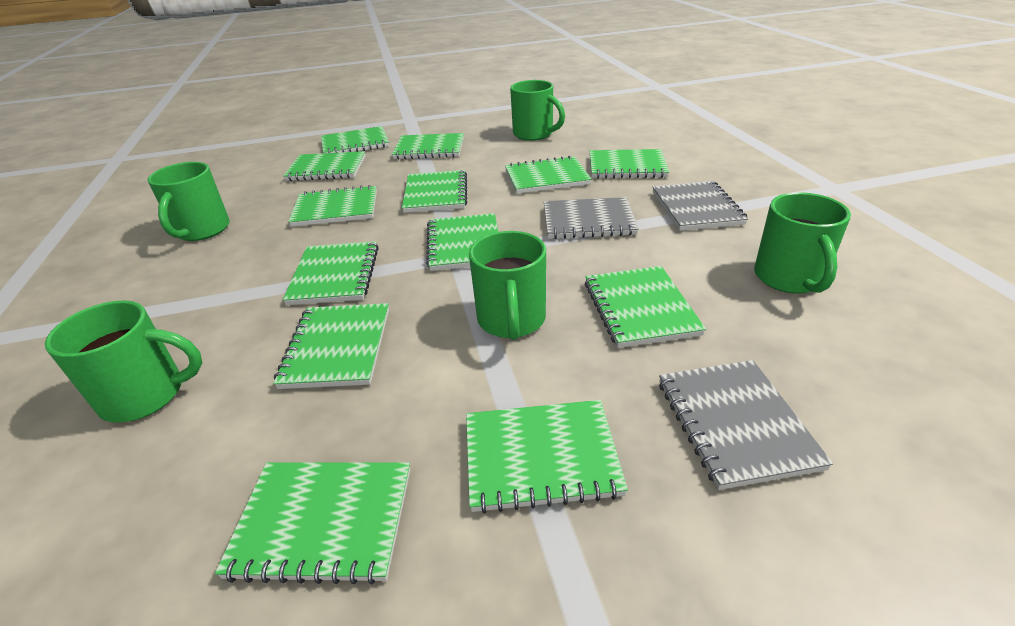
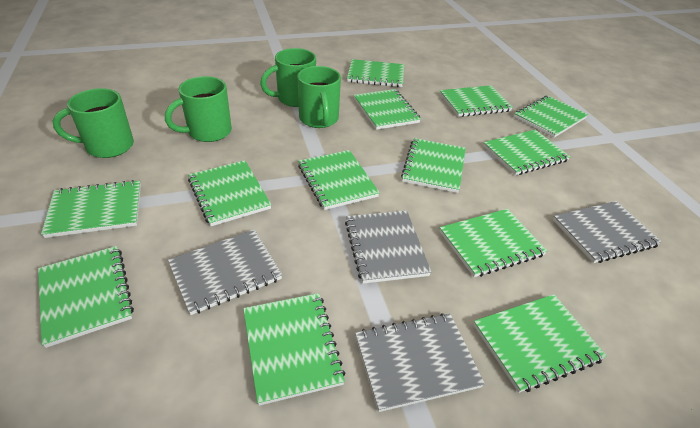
green mug: [45,300,202,423] [148,162,230,241] [469,231,546,340] [510,80,565,141] [754,192,851,294] = 5 -> [53,88,134,158] [165,76,232,142] [260,48,316,107] [297,66,341,128] = 4
grey notebook: [544,197,639,239] [653,181,748,231] [659,360,833,490] = 3 -> [168,229,282,315] [345,211,431,284] [355,313,485,412] [553,201,662,263] = 4

